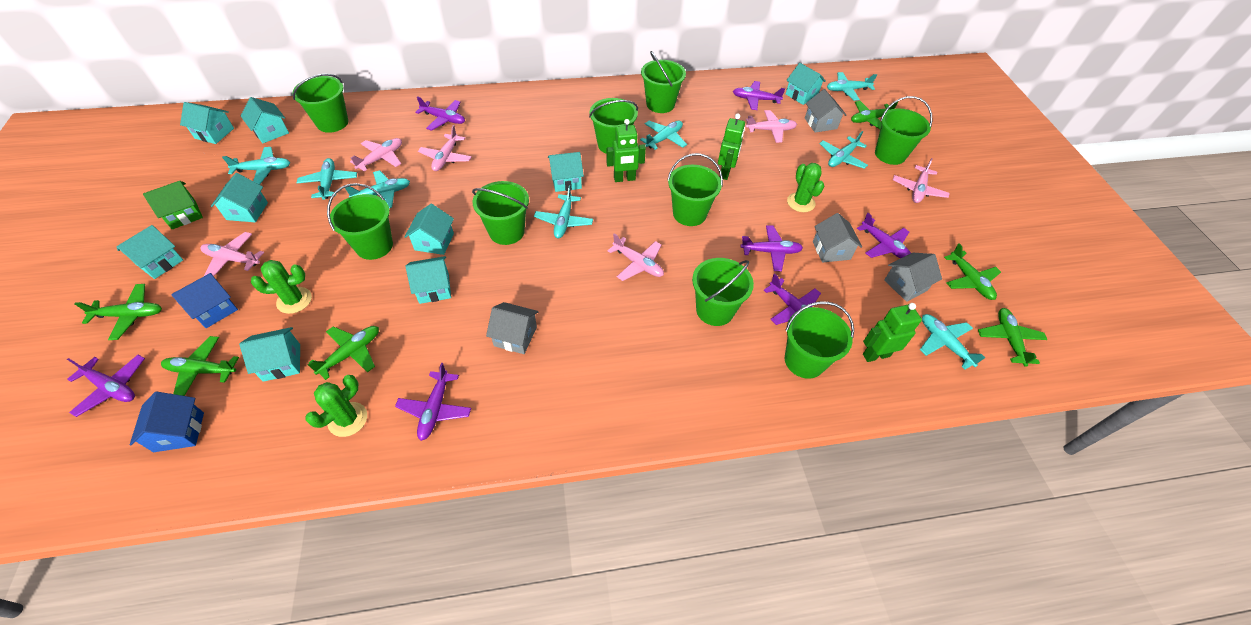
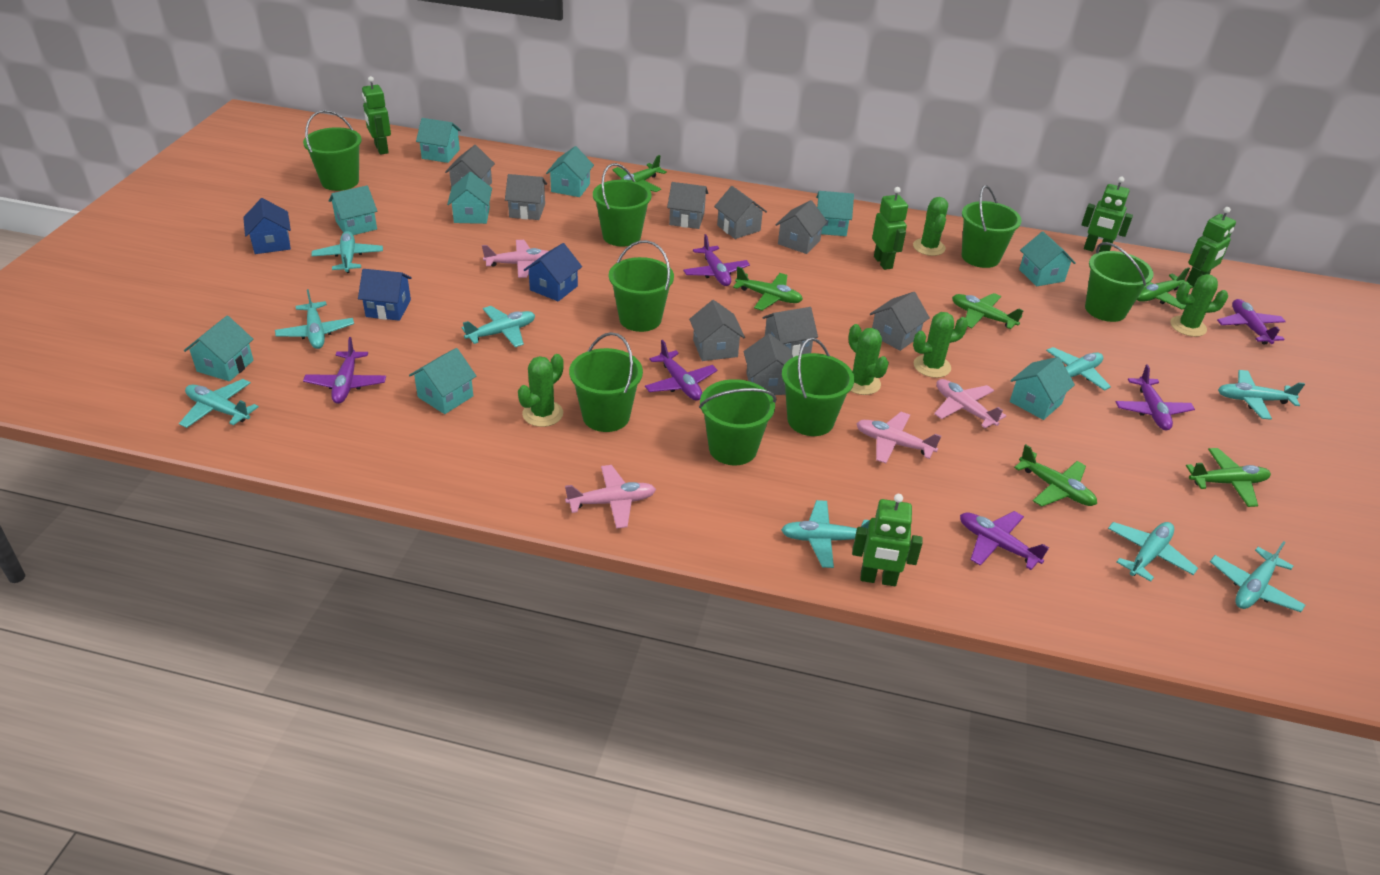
blue house: [130,391,204,452] [171,273,238,328] = 2 -> [243,198,291,254] [358,269,412,321] [524,243,582,301] = 3
green bucket: [292,74,348,133] [327,183,393,260] [472,181,529,245] [589,98,638,154] [641,51,686,113] [668,153,723,226] [692,258,754,326] [785,301,854,379] [875,96,933,165] = 9 -> [303,110,362,191] [569,332,643,432] [593,163,652,246] [609,240,674,332] [699,379,776,465] [782,338,854,436] [962,185,1022,268] [1085,242,1154,322] = 8
green cactus: [251,260,312,314] [305,375,367,437] [787,163,824,212] = 3 -> [518,354,564,427] [848,324,889,395] [913,197,948,256] [913,312,968,378] [1170,274,1228,337] = 5
green house: [143,181,203,229] = 1 -> none = 0
green robot: [606,119,646,182] [718,113,745,180] [863,303,922,362] = 3 -> [362,76,391,155] [852,494,923,586] [872,187,908,270] [1081,177,1133,252] [1186,207,1236,287] = 5
grey house: [486,302,539,354] [805,89,846,133] [813,213,862,262] [884,253,942,302] = 4 -> [445,145,495,188] [505,174,547,220] [667,182,708,229] [689,300,745,361] [714,186,767,239] [743,334,793,395] [763,307,818,357] [776,200,827,254] [870,292,930,351] = 9
pink plane: [200,232,264,277] [350,138,402,172] [418,125,472,171] [608,233,664,281] [746,110,797,143] [893,158,950,203] = 6 -> [482,240,548,278] [565,465,656,529] [856,412,941,463] [934,379,1006,428] = 4
purple plane: [67,354,145,417] [395,363,471,441] [415,96,465,131] [733,81,785,110] [740,225,803,271] [764,273,821,325] [857,213,911,258] = 7 -> [303,337,386,404] [645,340,717,401] [683,234,750,286] [960,511,1049,570] [1116,365,1195,430] [1217,299,1286,344] = 6
turquoise plane: [222,147,290,185] [297,158,357,200] [345,170,410,208] [534,185,593,238] [640,121,687,150] [819,131,868,169] [827,72,877,101] [920,314,985,370] = 8 -> [179,379,259,428] [275,289,354,349] [311,231,383,273] [461,306,535,347] [781,500,870,568] [1046,347,1111,391] [1108,522,1198,582] [1210,541,1305,612] [1218,370,1305,420] = 9

